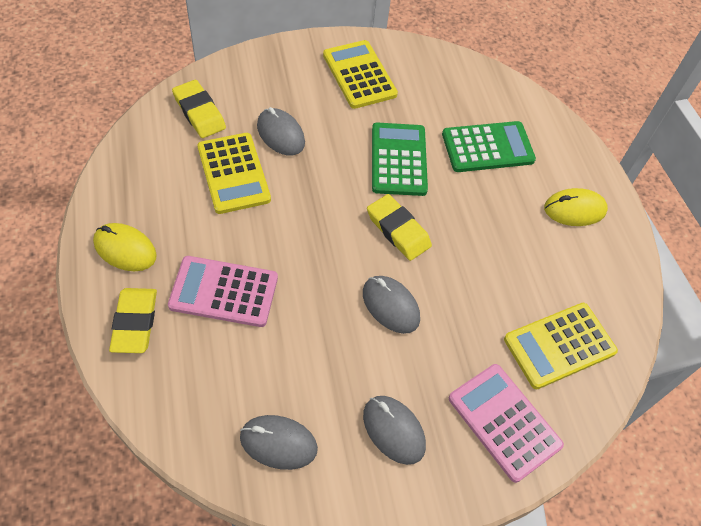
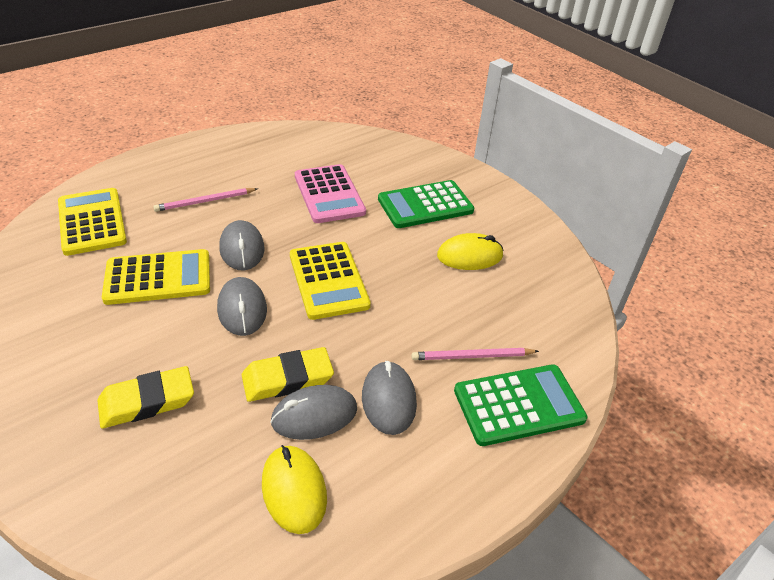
pink calculator: [168,256,278,327] [449,364,564,483] = 2 -> [295,164,366,223] = 1
pink pencil: none = 0 -> [153,188,258,212] [412,348,539,360] = 2
yellow eraser: [109,288,157,353] [172,80,226,138] [367,194,432,261] = 3 -> [97,366,194,429] [242,347,334,402] = 2

